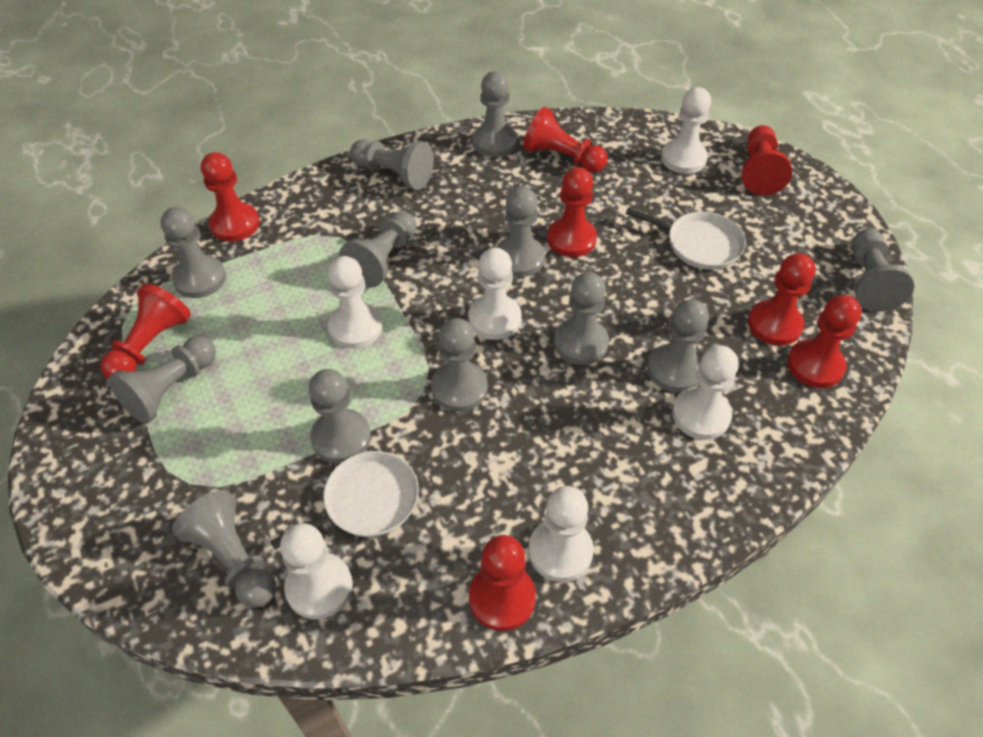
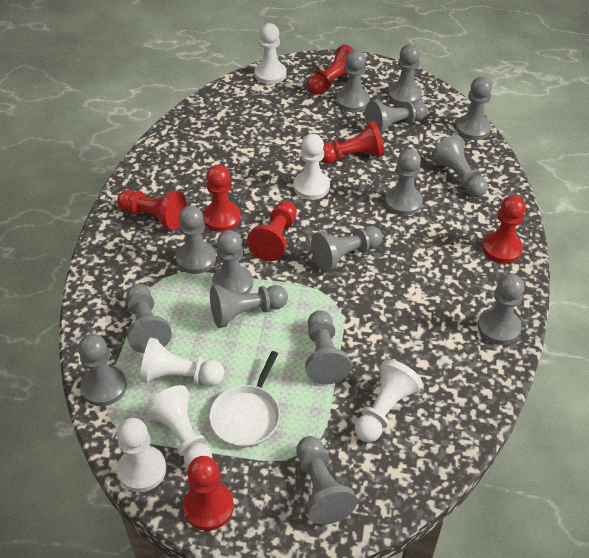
grey pawn: [109,336,216,424] [161,207,226,298] [172,490,276,608] [309,369,371,463] [339,211,417,287] [350,139,434,190] [431,318,488,412] [473,71,517,157] [496,187,545,277] [554,272,609,365] [647,299,709,393] [852,229,914,312] = 12 -> [78,334,127,406] [126,284,172,353] [176,205,216,274] [210,285,288,328] [212,230,253,294] [296,436,357,525] [305,310,351,385] [311,226,382,272] [336,50,370,112] [365,100,427,135] [385,149,423,216] [388,44,422,106] [431,135,488,197] [456,77,492,140] [478,274,524,345] = 15
red pawn: [100,283,191,380] [201,152,260,242] [469,535,536,631] [523,107,608,173] [547,167,597,257] [742,125,792,196] [748,253,816,346] [787,295,861,388] = 8 -> [117,190,186,230] [183,456,234,531] [203,165,241,232] [247,201,297,261] [307,45,354,95] [321,121,384,164] [482,195,526,263] = 7
white pan: [270,451,419,550] [626,208,746,270] = 2 -> [209,351,280,448] = 1

